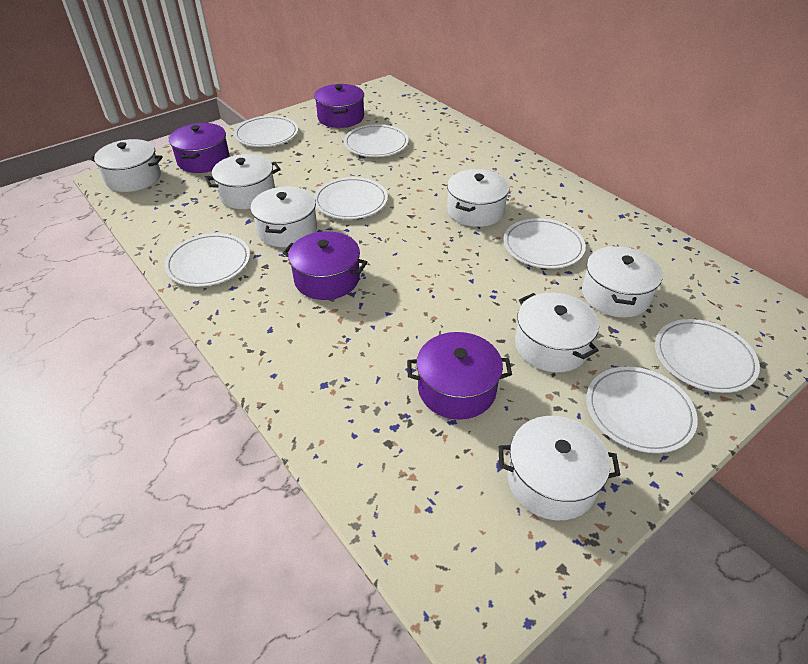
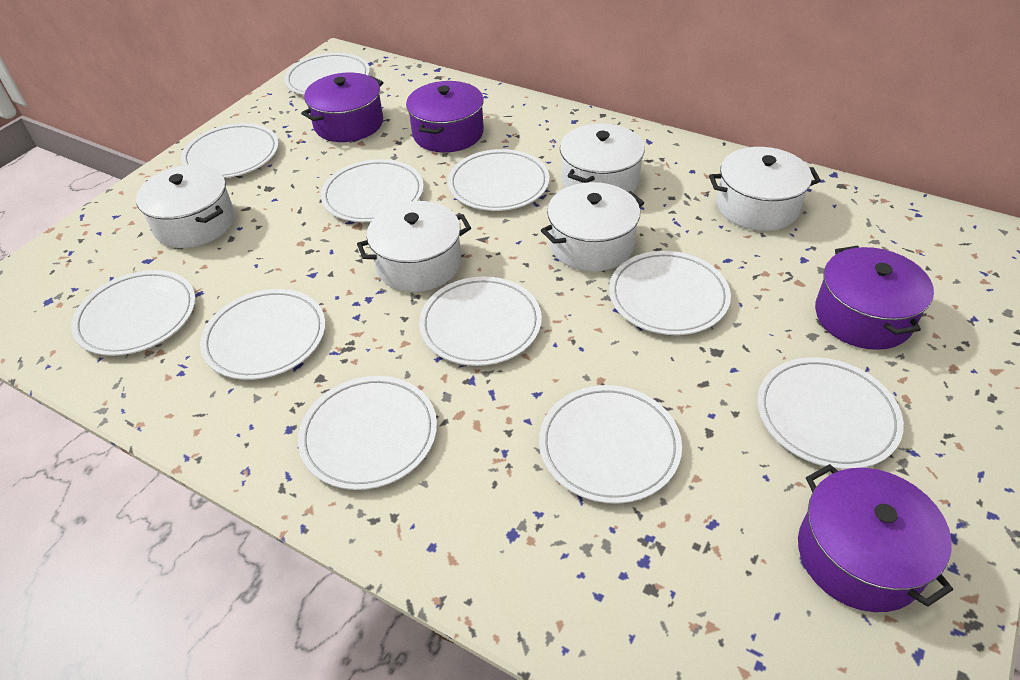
white plate: [164,233,250,287] [234,116,298,147] [314,177,388,219] [344,124,409,157] [503,218,586,269] [586,367,698,453] [655,319,760,393] = 7 -> [71,270,196,356] [181,123,279,178] [200,289,325,380] [284,53,370,95] [298,376,437,490] [321,159,424,222] [419,276,542,366] [448,149,550,211] [539,385,682,504] [609,251,731,335] [757,357,904,469] = 11
white pot: [90,139,163,192] [206,154,280,209] [251,187,317,247] [447,169,510,227] [499,416,620,520] [515,292,599,372] [582,246,663,318] = 7 -> [136,165,235,248] [357,201,471,292] [541,182,644,272] [560,124,645,192] [709,147,821,231] = 5

